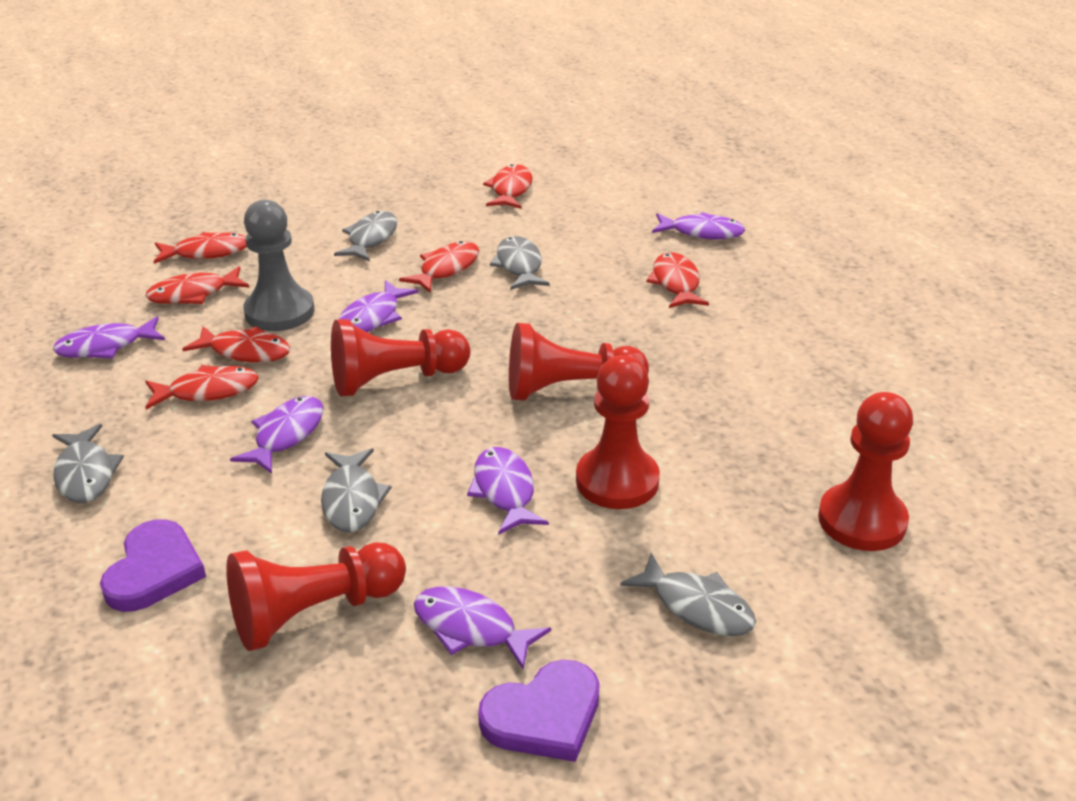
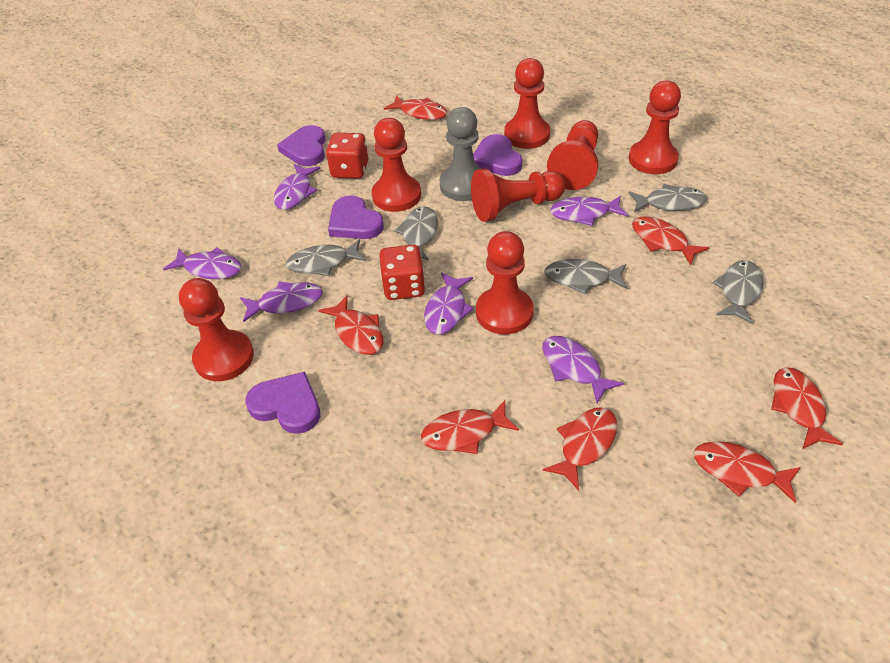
purple heart: [100,519,206,612] [478,660,600,762] = 2 -> [245,372,320,434] [277,125,326,166] [328,195,384,239] [473,134,522,176] = 4
red dice: none = 0 -> [326,133,368,179] [379,245,425,300] = 2
red pawn: [226,542,406,651] [331,319,470,396] [509,323,649,400] [576,355,660,509] [818,392,913,551] = 5 -> [179,278,254,381] [372,118,421,212] [471,169,565,222] [476,231,534,334] [504,58,550,149] [547,120,598,190] [629,80,681,174] = 7

